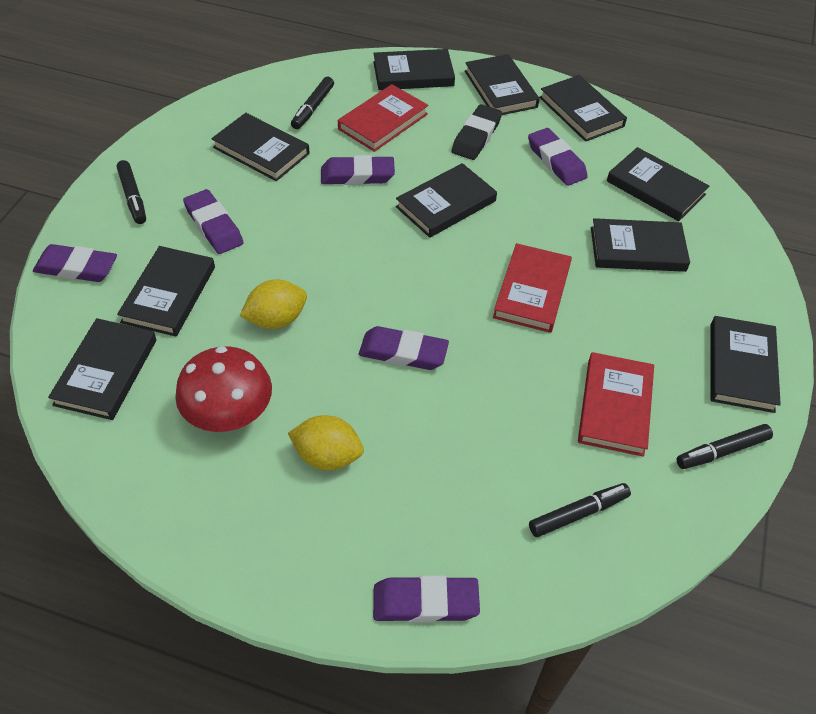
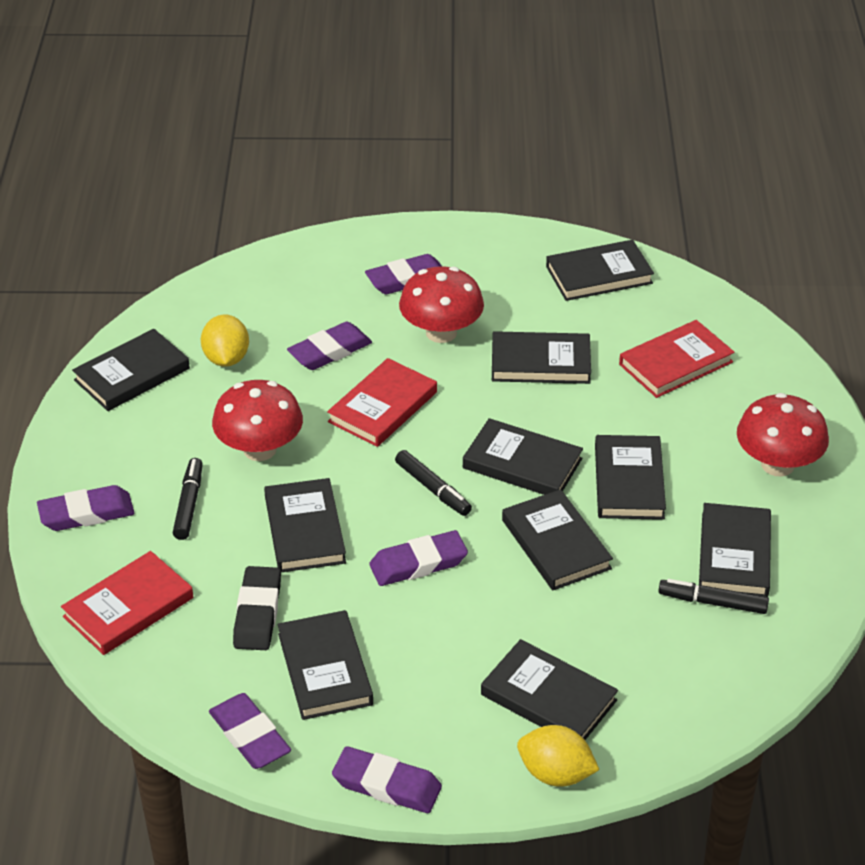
black marker: [116,160,146,224] [291,77,334,129] [529,483,631,537] [677,424,773,469] = 4 -> [173,458,203,540] [395,450,472,516] [658,579,769,614] = 3
red mushroom: [175,346,272,432] = 1 -> [212,380,303,461] [399,266,484,343] [737,393,829,477] = 3

